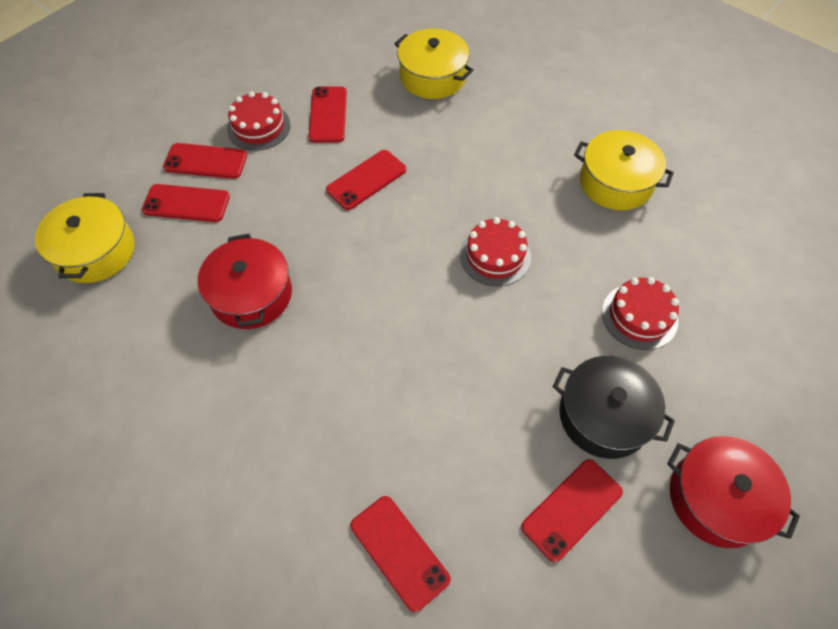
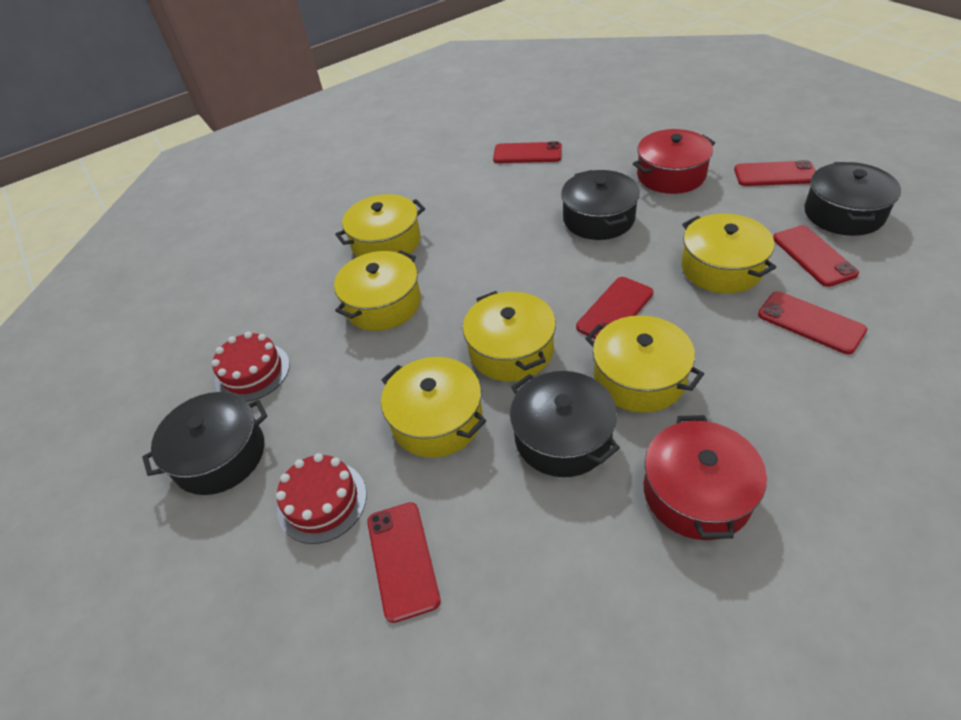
black pot: [552,356,675,459] = 1 -> [142,392,267,495] [510,371,620,477] [561,170,640,240] [804,162,901,236] = 4
red cake: [227,91,291,151] [460,217,531,286] [602,277,679,350] = 3 -> [211,332,290,402] [276,453,367,544] = 2
yellow pot: [35,193,135,283] [394,29,474,99] [574,130,674,210] = 3 -> [334,250,421,331] [335,194,425,257] [381,357,486,458] [463,291,556,381] [585,315,704,413] [681,214,776,293] = 6

